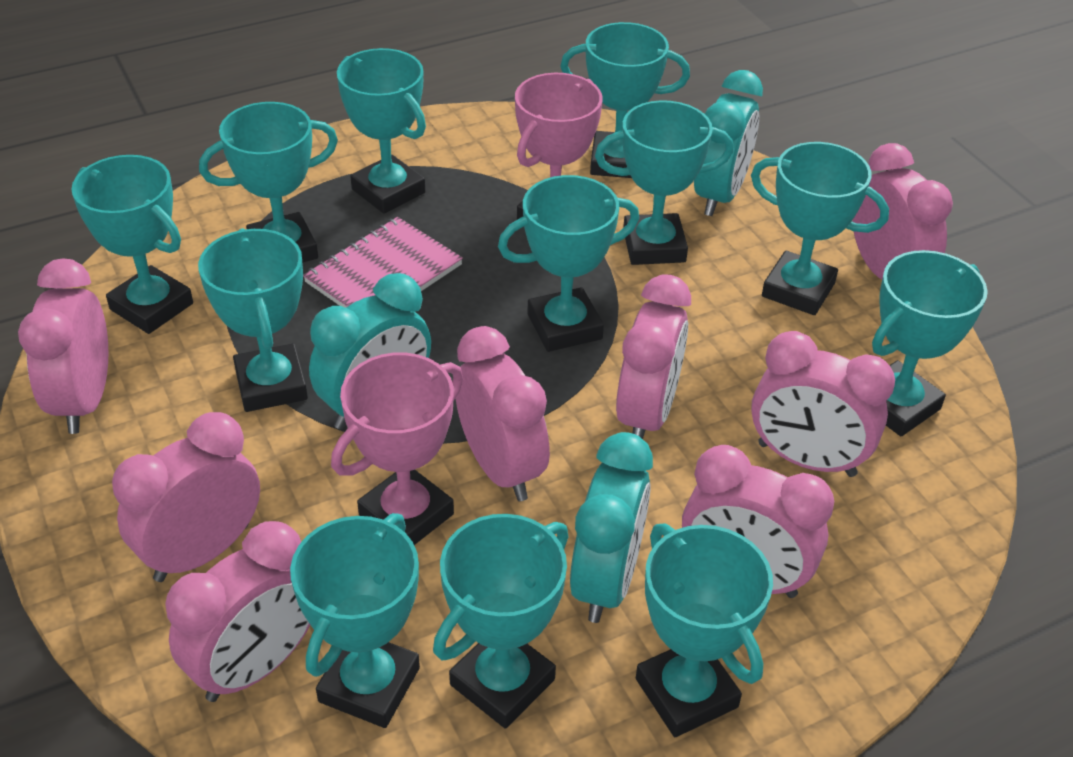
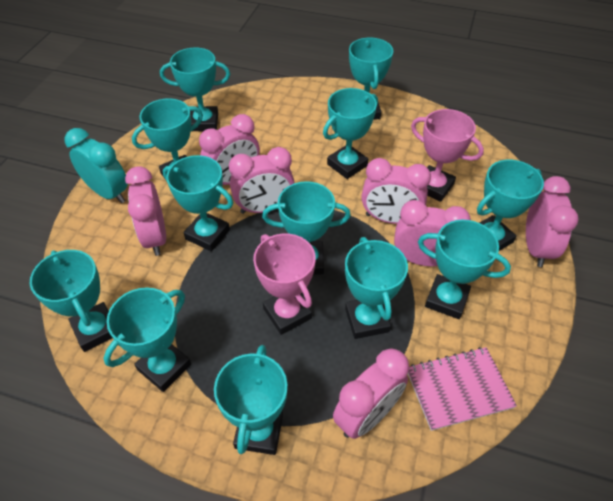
pink clock: [18,258,108,434] [112,412,260,582] [165,521,310,702] [456,326,550,501] [616,274,691,439] [682,445,834,598] [751,331,895,477] [852,143,953,279] = 8 -> [125,166,166,256] [199,114,260,185] [229,147,295,214] [333,348,409,439] [361,158,431,224] [394,200,471,266] [526,176,579,267] = 7
turquoise clock: [309,273,431,429] [570,432,653,623] [694,70,763,216] = 3 -> [65,128,128,203] = 1

